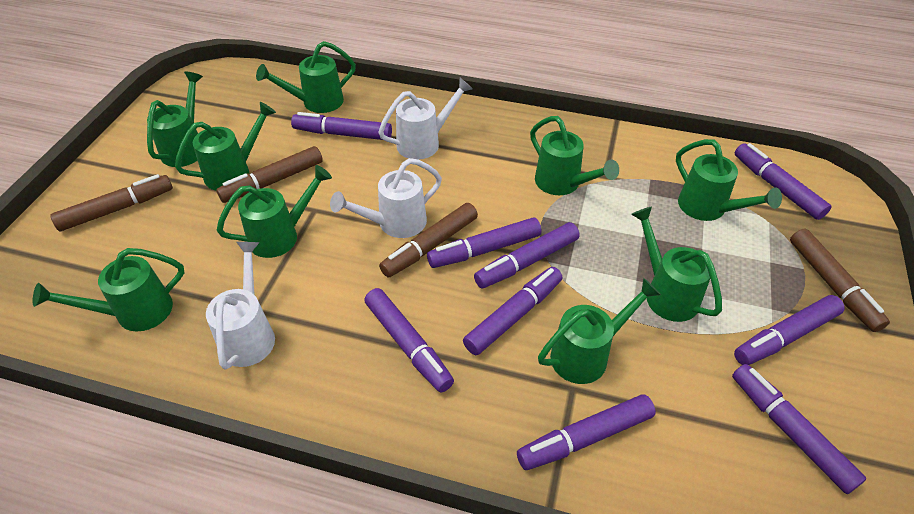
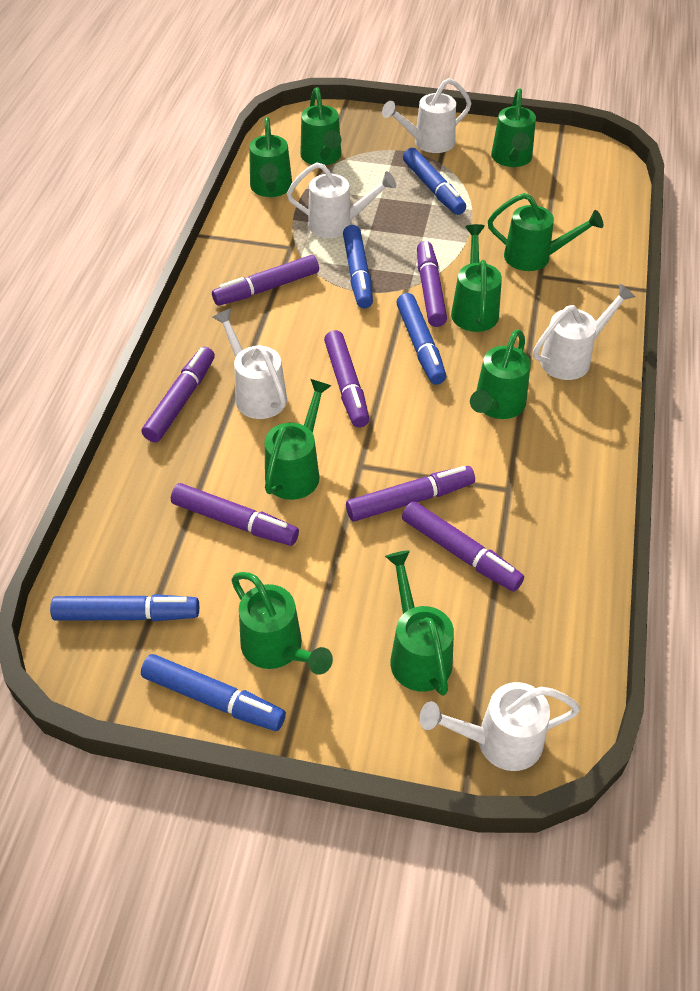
blue marker: none = 0 -> [50,594,199,621] [141,654,286,731] [343,225,373,308] [396,293,446,384] [403,148,466,215] = 5
brown marker: [50,174,173,231] [216,146,323,203] [379,203,478,278] [790,229,890,332] = 4 -> none = 0
purple marker: [291,112,392,140] [364,288,454,393] [427,217,542,268] [463,267,562,355] [474,222,580,289] [517,394,656,470] [732,364,866,494] [734,295,845,365] [735,143,831,220] = 9 -> [142,347,215,442] [171,483,299,546] [212,255,319,306] [324,330,369,428] [346,466,475,522] [402,501,524,592] [417,241,447,327] = 7
white watering can: [206,242,275,370] [330,158,442,238] [378,78,473,160] = 3 -> [212,308,287,419] [287,162,396,238] [382,78,471,153] [420,682,580,771] [533,284,635,380] = 5

